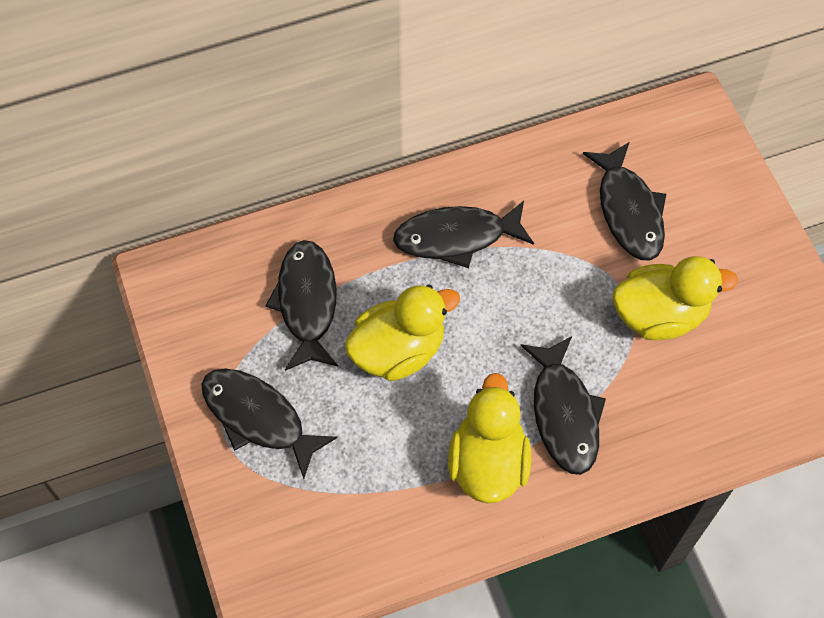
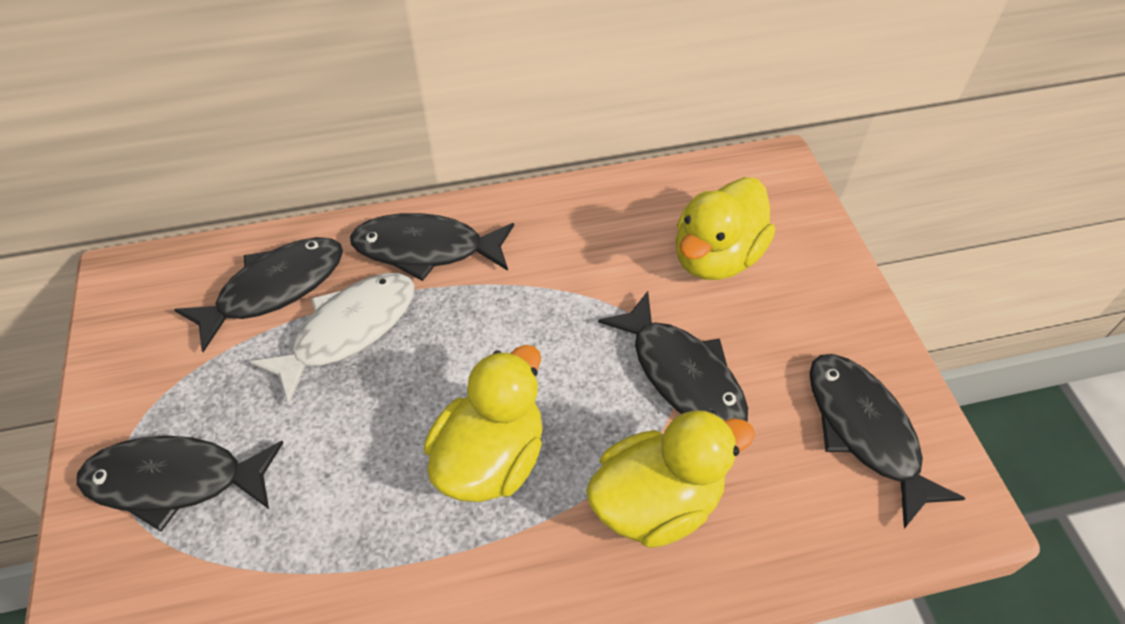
white fish: none = 0 -> [250,273,415,404] = 1

